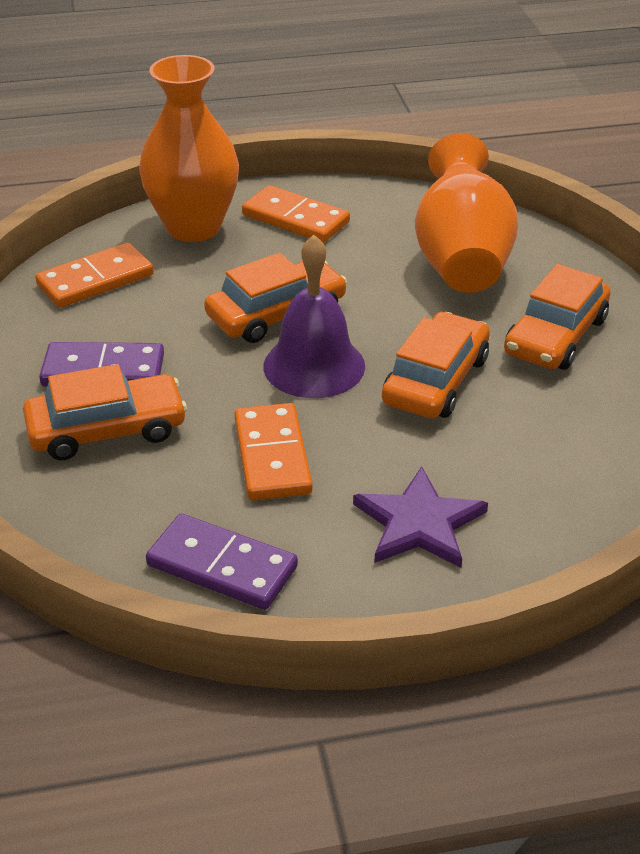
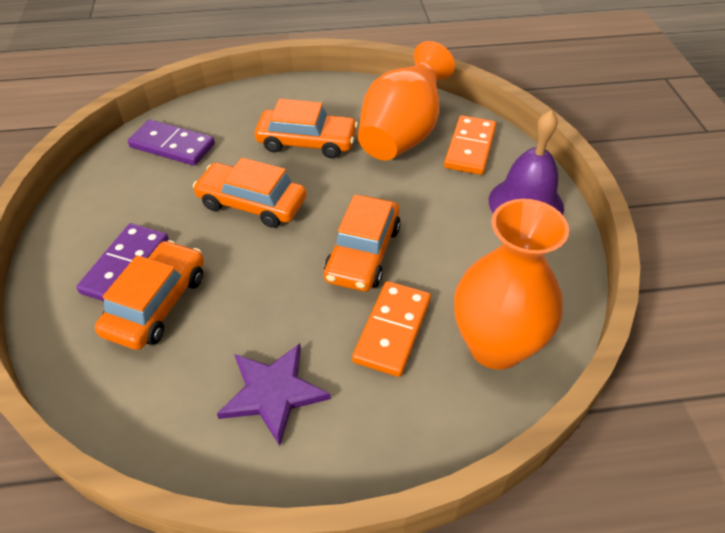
orange domino: [35,242,154,308] [235,403,313,500] [242,185,350,243] = 3 -> [352,281,431,377] [444,115,496,175] = 2

